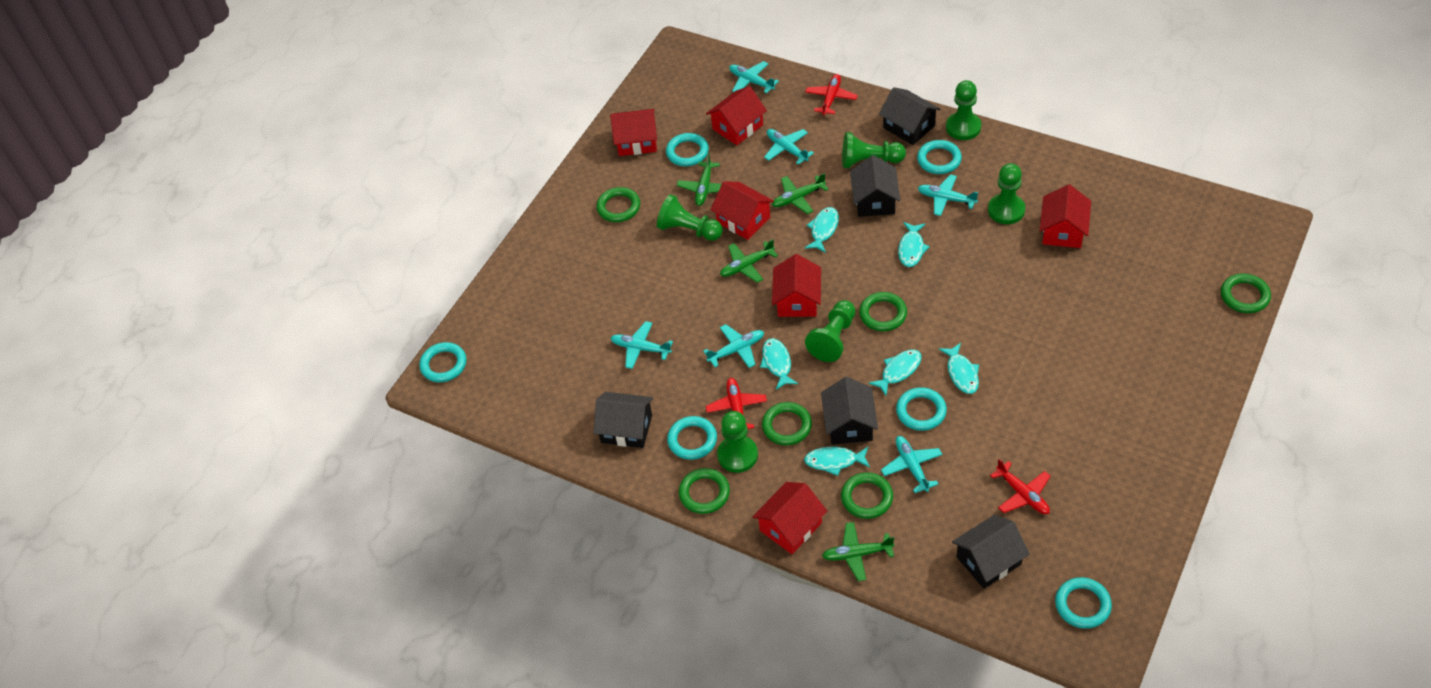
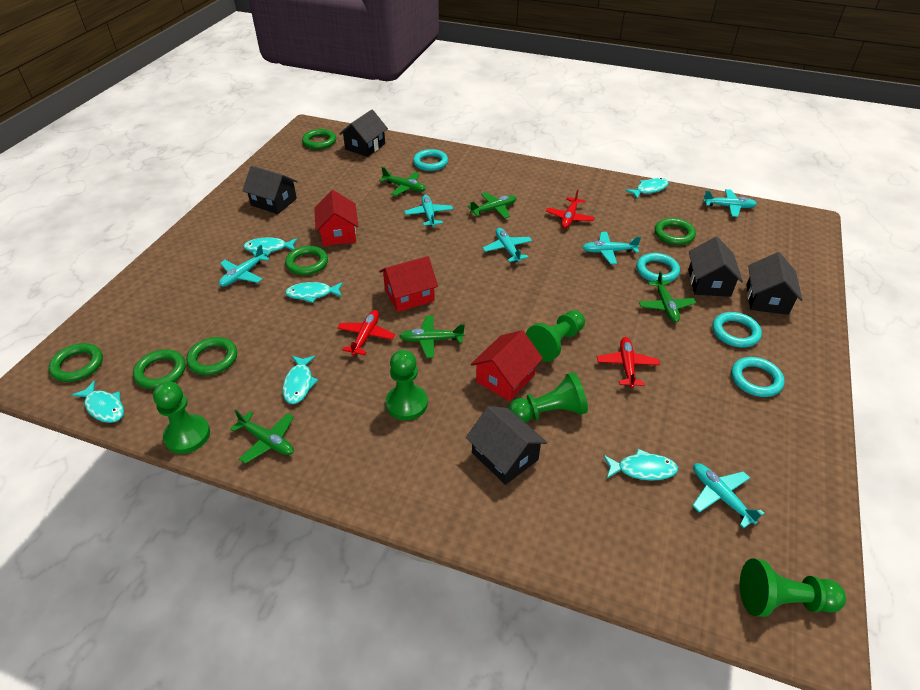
green pawn: [657,194,723,241] [717,411,758,473] [805,300,856,362] [842,132,906,168] [946,80,981,140] [988,163,1025,224] = 6 -> [153,381,210,454] [386,350,428,420] [509,372,588,423] [526,310,585,362] [740,559,846,617] = 5
green plane: [677,153,722,206] [720,239,778,283] [772,173,829,214] [822,522,894,581] = 4 -> [230,409,294,464] [379,167,426,196] [399,315,465,358] [468,192,516,218] [639,271,696,322] = 5
red house: [610,109,657,156] [706,86,767,145] [710,181,774,240] [752,482,827,554] [772,254,821,317] [1040,184,1091,248] = 6 -> [314,190,358,246] [379,256,438,312] [471,330,543,401] = 3
turquoise ring: [419,342,466,382] [666,133,709,166] [667,416,717,460] [896,387,947,431] [917,140,962,174] [1055,577,1112,629] = 6 -> [413,149,448,171] [636,253,680,282] [712,312,762,348] [731,357,785,397] = 4

